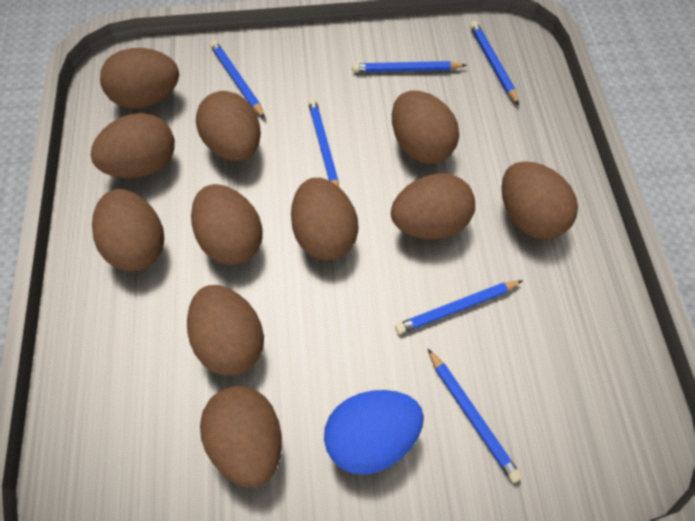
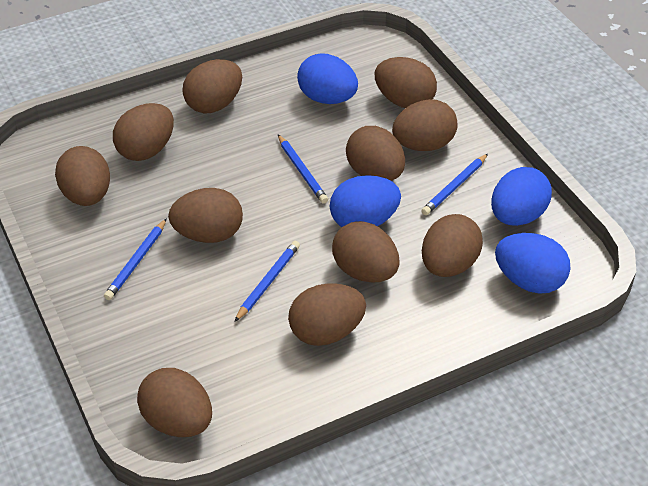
blue egg: [324,390,424,475] = 1 -> [297,53,358,104] [330,175,401,227] [491,167,552,226] [495,233,570,294] = 4
blue pencil: [210,40,265,118] [308,98,339,187] [352,61,467,72] [395,280,523,334] [428,349,522,483] [470,21,519,105] = 6 -> [104,218,167,300] [234,241,300,322] [278,135,328,204] [421,154,488,215] = 4

